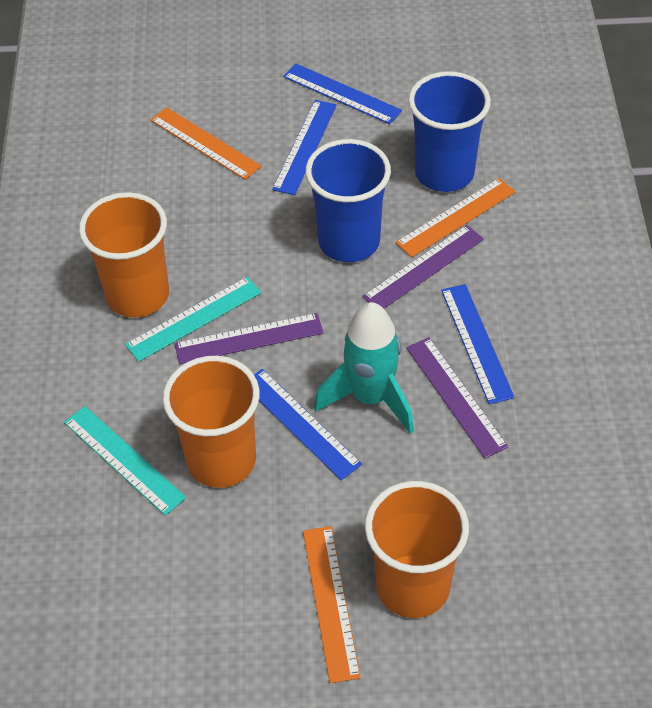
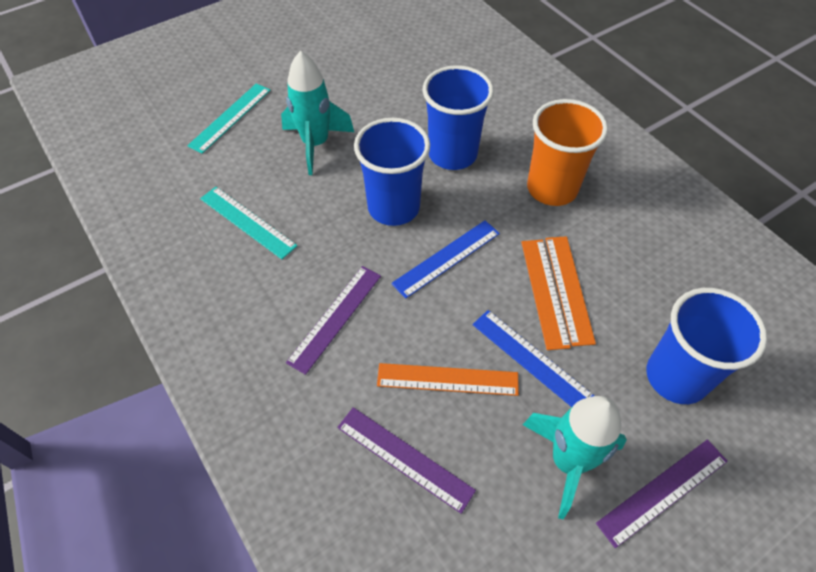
blue cup: [306,139,391,262] [408,71,491,192] = 2 -> [354,118,430,226] [423,65,494,170] [646,288,767,404] = 3
blue ruler: [254,369,362,480] [272,100,337,195] [283,64,402,124] [441,284,515,404] = 4 -> [391,220,500,299] [472,310,594,407] = 2
orange cup: [79,192,169,318] [163,356,260,488] [365,481,469,618] = 3 -> [527,99,608,206] = 1
turquoise rocket: [314,302,414,434] = 1 -> [281,51,354,175] [522,396,627,520] = 2

